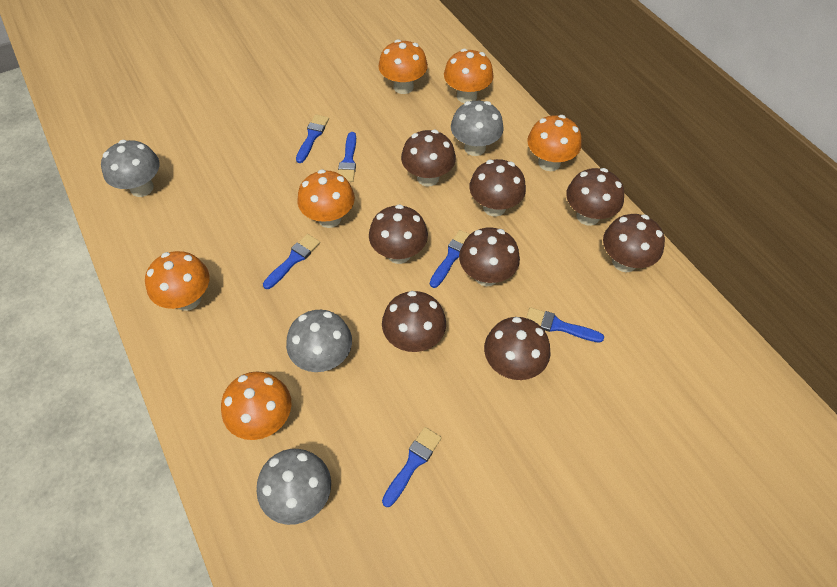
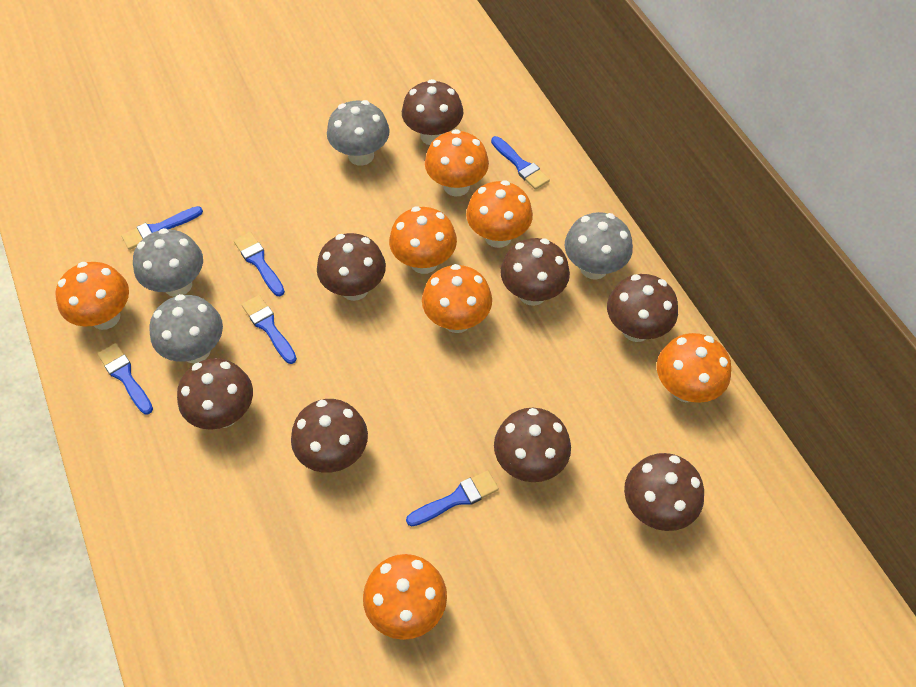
orange mushroom: [145,251,210,311] [221,371,292,440] [297,169,355,228] [378,40,428,94] [444,49,494,103] [527,115,582,171] = 6 -> [55,262,129,330] [363,554,447,640] [389,206,457,274] [422,264,492,333] [425,129,489,196] [466,180,533,248] [657,333,731,403] = 7

